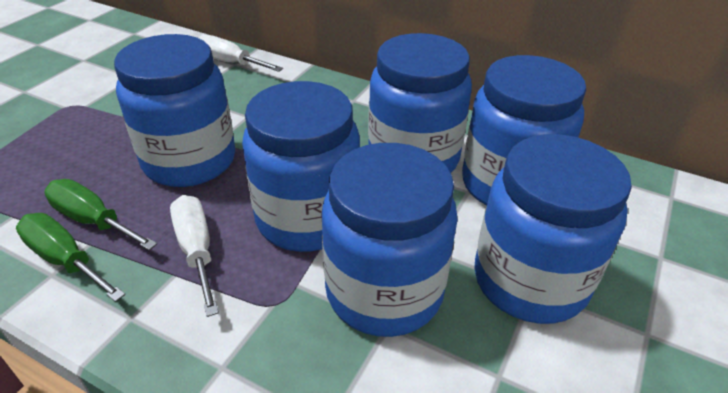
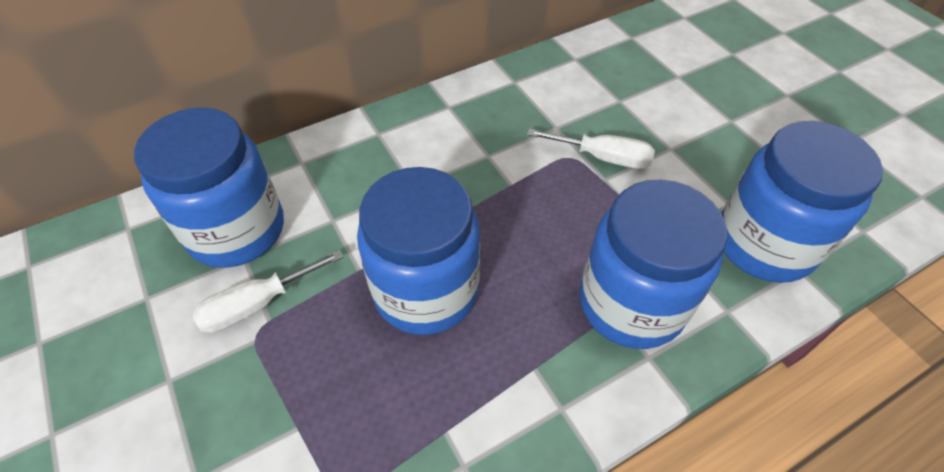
blue jar: [114,34,235,187] [242,81,360,252] [322,143,458,337] [368,33,472,173] [462,55,586,206] [474,134,632,324] = 6 -> [134,108,284,268] [357,167,480,335] [580,179,728,349] [722,121,883,283] = 4
green screwdriver: [16,213,125,302] [44,179,157,250] = 2 -> none = 0

